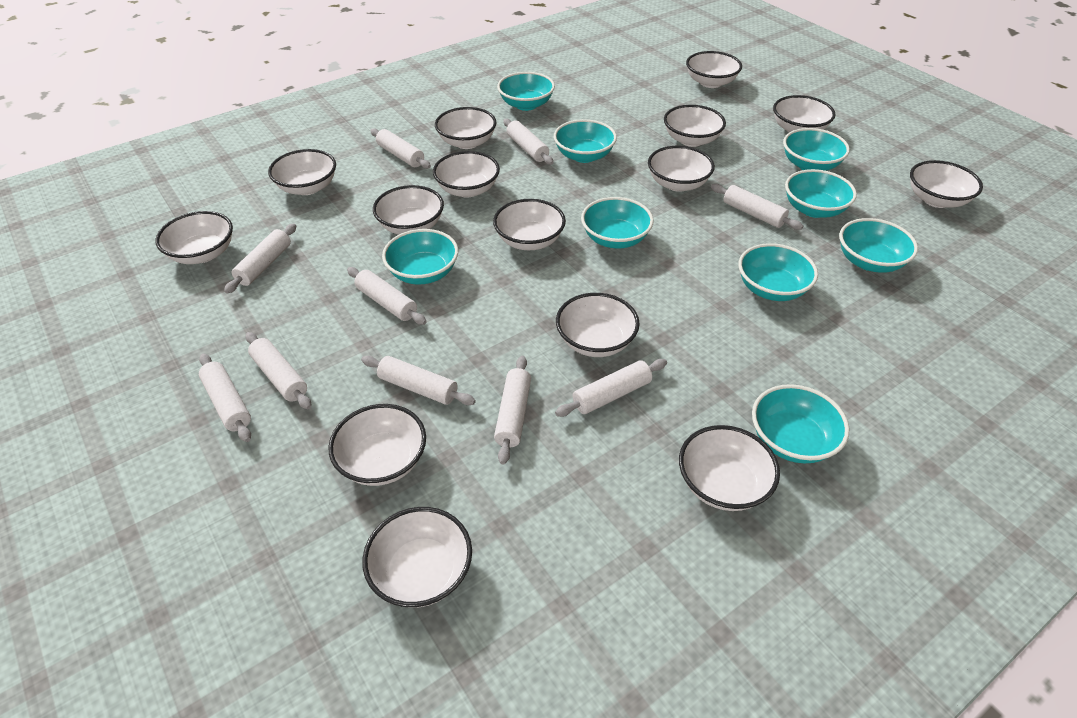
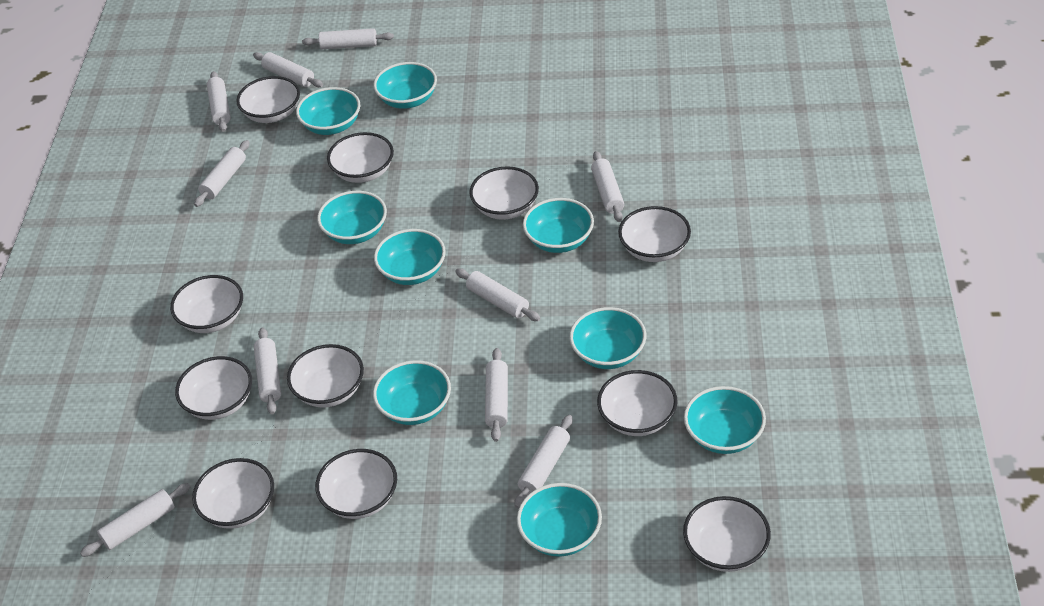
white bowl: [155,211,233,264] [268,149,336,195] [329,404,426,486] [362,507,472,608] [373,185,444,235] [433,151,500,198] [435,107,496,149] [493,199,566,250] [556,293,640,357] [648,146,715,192] [664,105,726,147] [679,425,780,511] [686,51,742,88] [773,95,836,132] [910,160,983,208] = 15 -> [170,275,243,333] [175,356,252,420] [192,458,274,529] [236,76,300,123] [287,344,364,408] [315,449,397,519] [327,132,394,183] [469,166,539,220] [597,370,677,436] [618,206,691,262] [683,496,771,572] = 11

